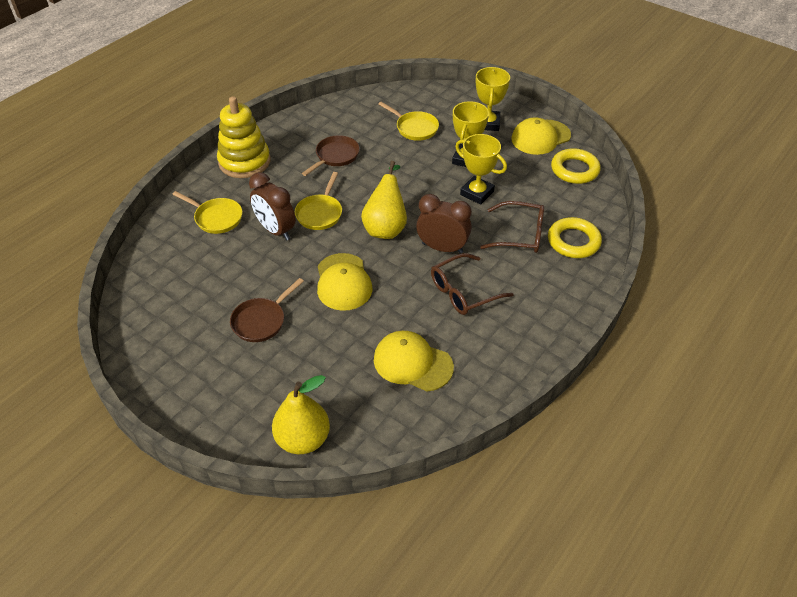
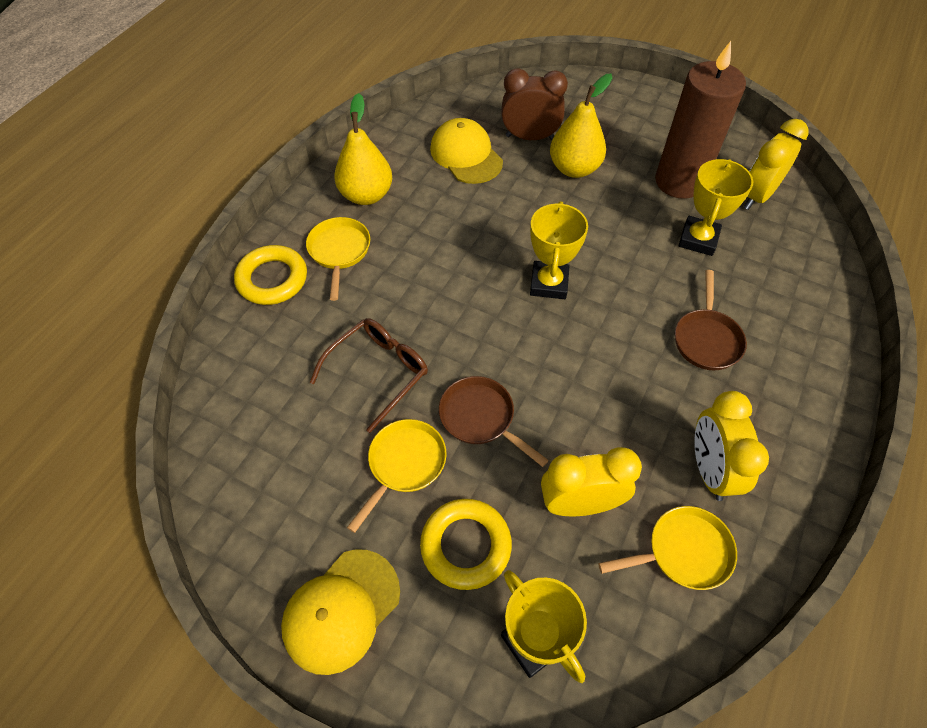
brown candle: none = 0 -> [655,41,746,199] = 1
brown clock: [249,172,296,241] [416,194,472,254] = 2 -> [501,68,568,140] = 1
brown glasses: [431,253,514,315] [480,201,544,253] = 2 -> [309,318,428,433] = 1
yellow cap: [317,253,372,311] [374,331,454,392] [511,117,571,155] = 3 -> [281,549,400,675] [430,118,503,184] = 2
yellow clock: none = 0 -> [541,447,642,516] [694,391,769,501] [744,119,808,210] = 3
yellow stacking toy: [217,97,270,178] = 1 -> none = 0

